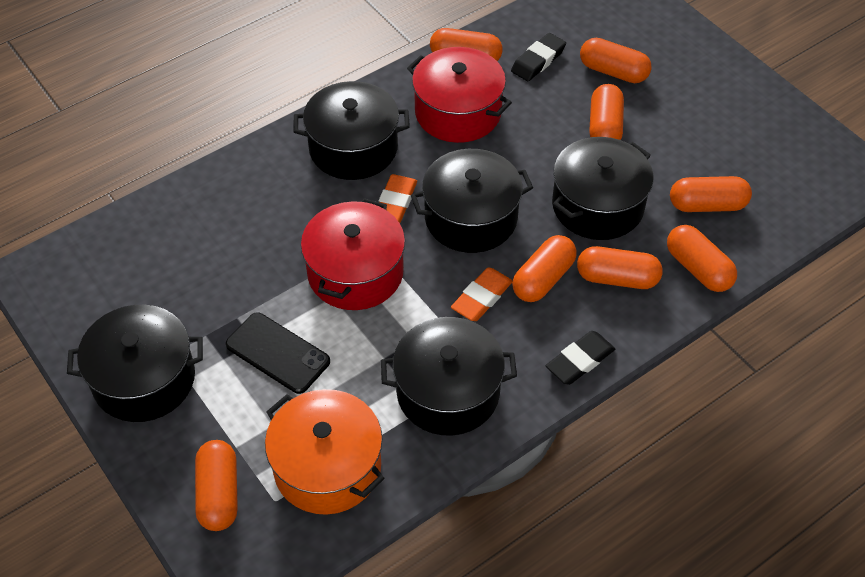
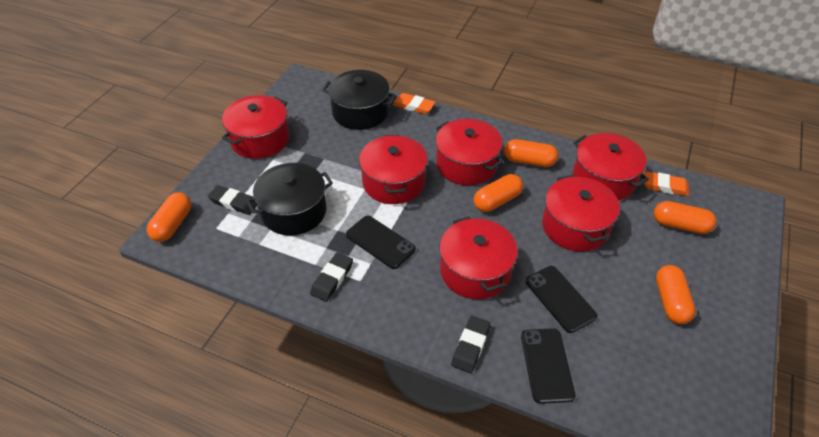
black eraser: [511,33,566,81] [546,331,615,385] = 2 -> [208,185,257,215] [310,252,353,302] [451,316,491,373] = 3
black phone: [226,312,330,394] = 1 -> [346,216,416,269] [521,328,575,404] [526,266,597,333] = 3
black pot: [67,305,203,422] [293,81,410,180] [381,317,517,436] [411,149,533,253] [552,137,653,240] = 5 -> [246,163,333,235] [322,70,396,130] = 2
orange capsule: [195,440,238,531] [430,28,503,61] [512,235,577,302] [577,246,663,289] [580,38,652,83] [589,84,624,140] [667,225,737,292] [670,176,752,212] = 8 -> [147,192,191,242] [474,174,523,212] [504,139,558,167] [654,201,716,234] [656,265,696,324] = 5
orange pot: [265,389,385,515] = 1 -> none = 0
red pot: [301,198,405,310] [407,47,512,143] = 2 -> [222,95,289,159] [359,134,427,204] [436,119,503,185] [439,216,518,299] [542,175,620,252] [573,133,649,201] = 6

